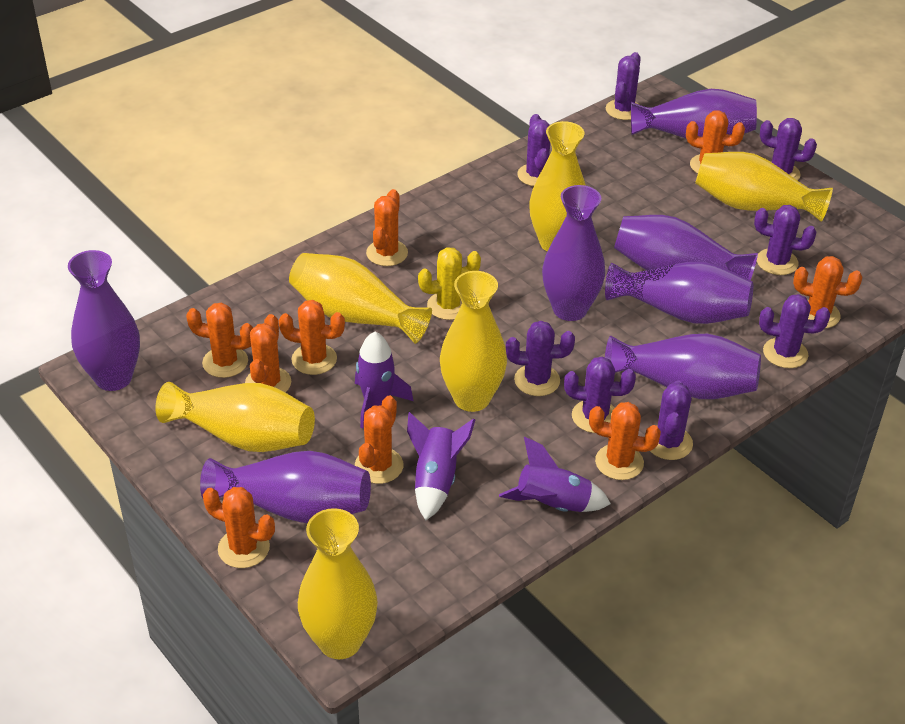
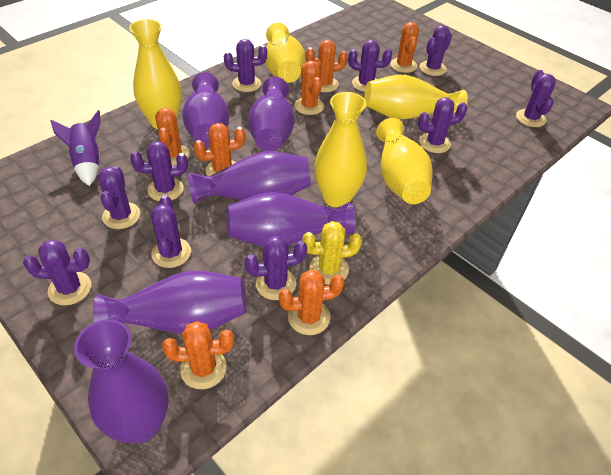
orange cactus: [186,303,253,378] [203,487,275,568] [245,314,291,392] [279,300,345,375] [355,395,403,484] [366,189,408,266] [589,402,661,480] [686,110,745,173] [793,256,862,329] = 9 -> [155,108,190,166] [162,321,234,389] [194,123,245,176] [279,270,344,335] [294,61,324,115] [305,40,348,92] [390,22,419,73] = 7
purple cactus: [506,321,575,396] [517,114,550,186] [564,357,636,433] [606,52,641,120] [650,380,693,460] [754,205,816,275] [759,294,830,368] [760,118,817,181] = 8 -> [23,239,91,306] [98,166,140,229] [130,141,188,201] [150,195,191,268] [224,39,267,92] [245,236,307,300] [348,40,392,92] [418,97,467,153] [420,25,452,76] [516,70,556,127] = 10
purple rocket: [355,332,413,428] [407,412,475,520] [499,437,611,512] = 3 -> [51,110,100,186] = 1
purple vase: [68,250,140,391] [200,451,371,523] [542,185,605,321] [605,262,753,324] [605,334,761,399] [614,215,758,280] [631,89,757,138] = 7 -> [74,319,169,444] [93,271,247,334] [182,72,229,147] [188,151,311,204] [226,192,356,247] [248,77,295,151] = 6
yellow vase: [156,382,315,452] [289,253,432,344] [298,508,378,659] [440,271,507,412] [529,121,586,251] [695,152,833,222] = 6 -> [129,19,181,129] [265,23,305,83] [315,92,367,208] [364,75,468,119] [376,118,433,204] = 5

